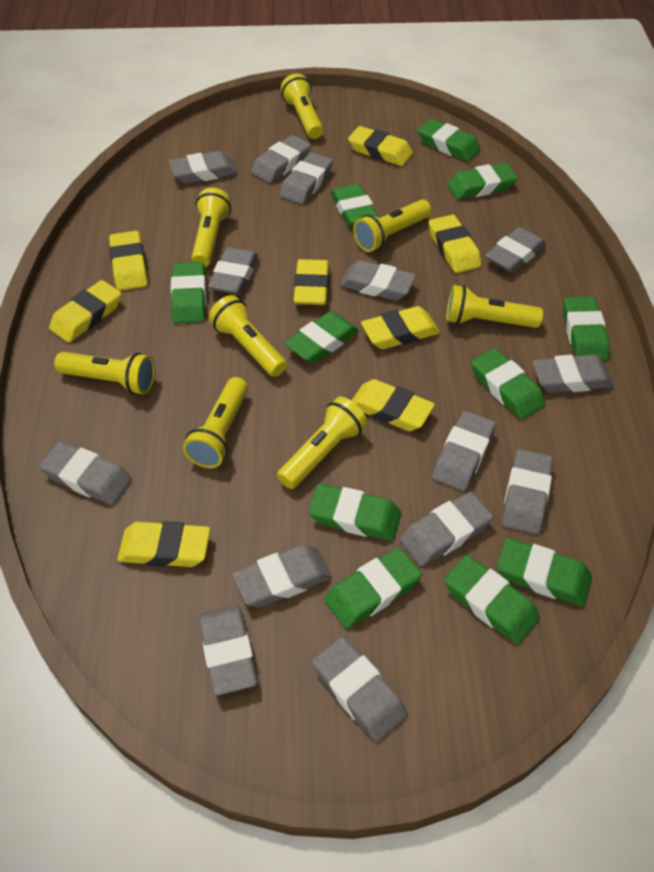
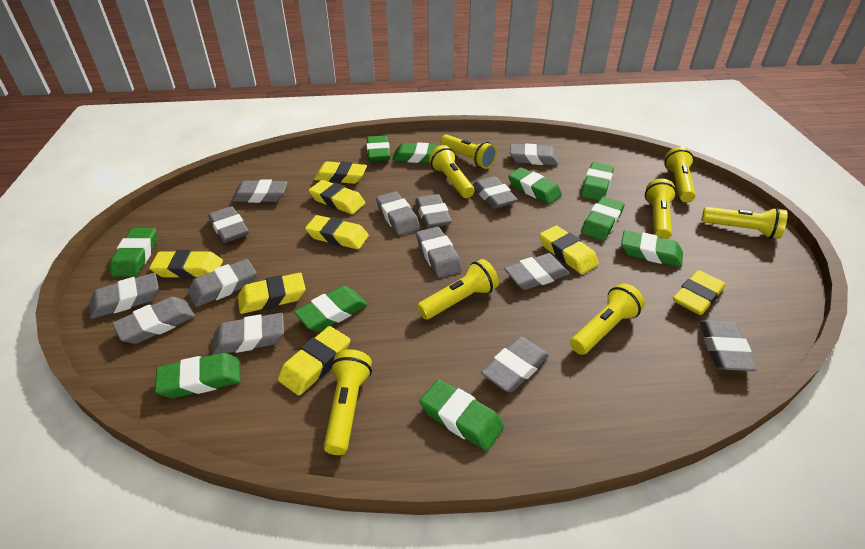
green eraser: [171,262,206,323] [285,311,359,363] [308,484,401,541] [325,547,422,629] [331,184,378,227] [417,119,481,162] [444,555,540,644] [447,163,518,200] [471,348,545,419] [497,538,592,606] [563,297,609,361] = 11 -> [110,228,157,277] [155,353,241,398] [294,286,368,332] [366,135,390,161] [393,142,441,163] [420,379,504,451] [508,167,562,204] [581,162,614,201] [581,197,625,241] [621,230,683,267] = 10

